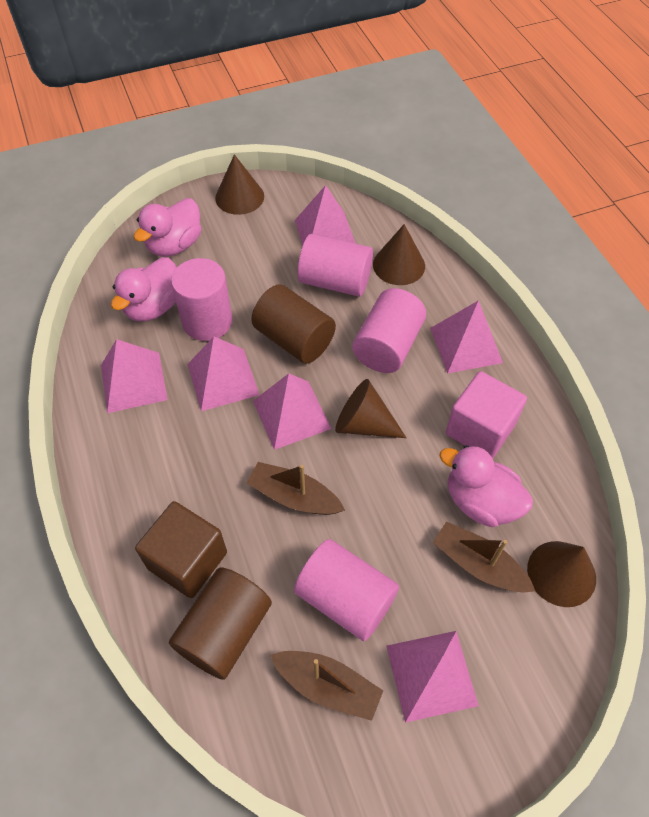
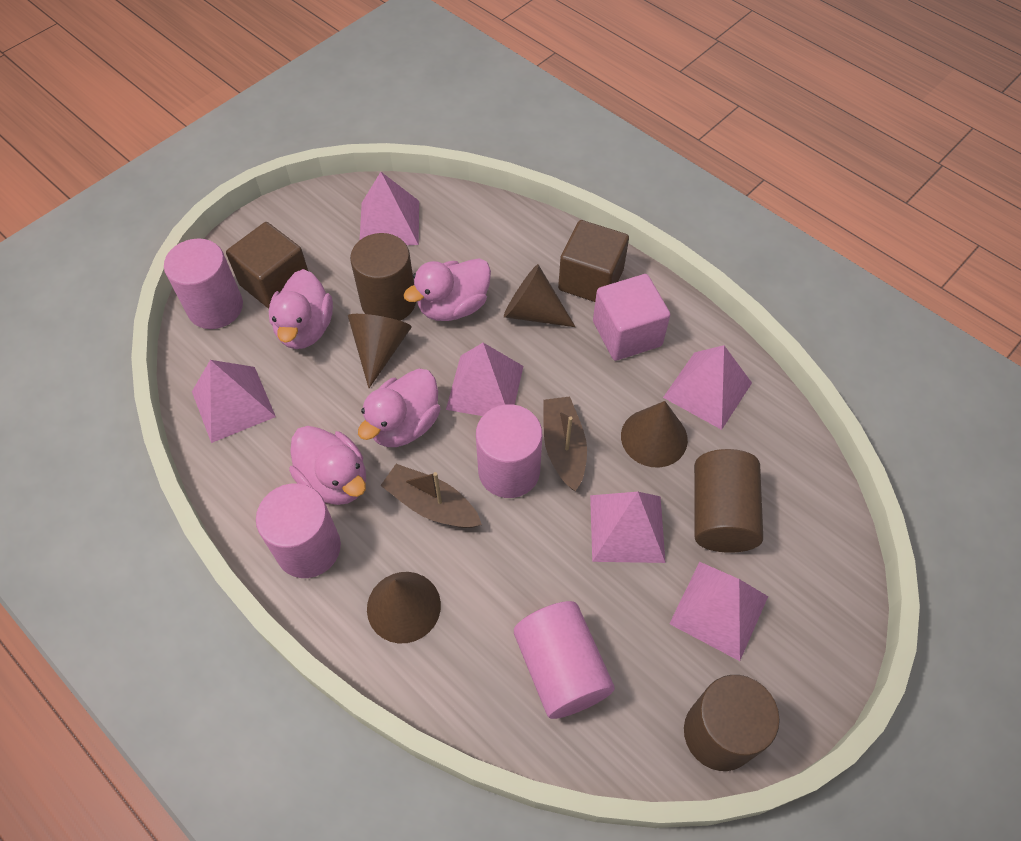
brown boat: [247,462,345,515] [270,651,383,721] [433,521,535,592] = 3 -> [380,464,482,528] [543,397,587,491] = 2
brown cube: [135,501,227,598] = 1 -> [226,222,308,309] [558,220,629,302] = 2
brown cylinder: [169,567,272,680] [251,285,336,364] = 2 -> [350,233,416,321] [684,675,780,771] [694,449,763,553] = 3
pink duck: [111,257,176,321] [134,198,202,257] [439,445,533,527] = 3 -> [269,269,333,349] [289,426,366,505] [358,369,441,447] [404,258,491,321] = 4

